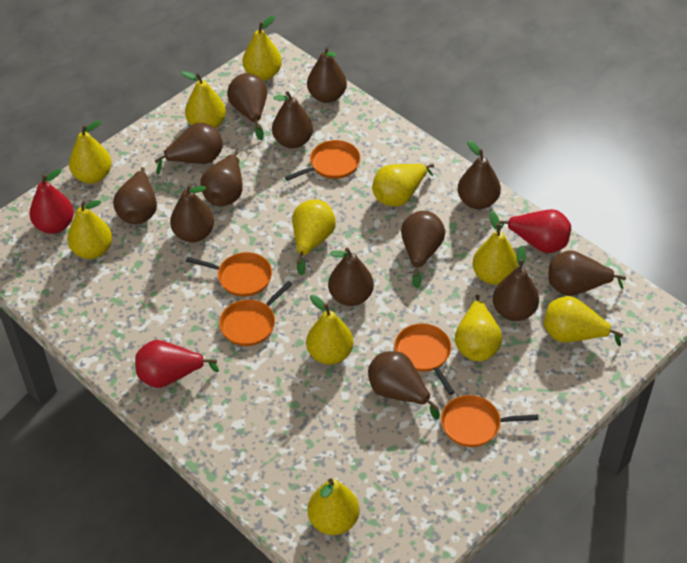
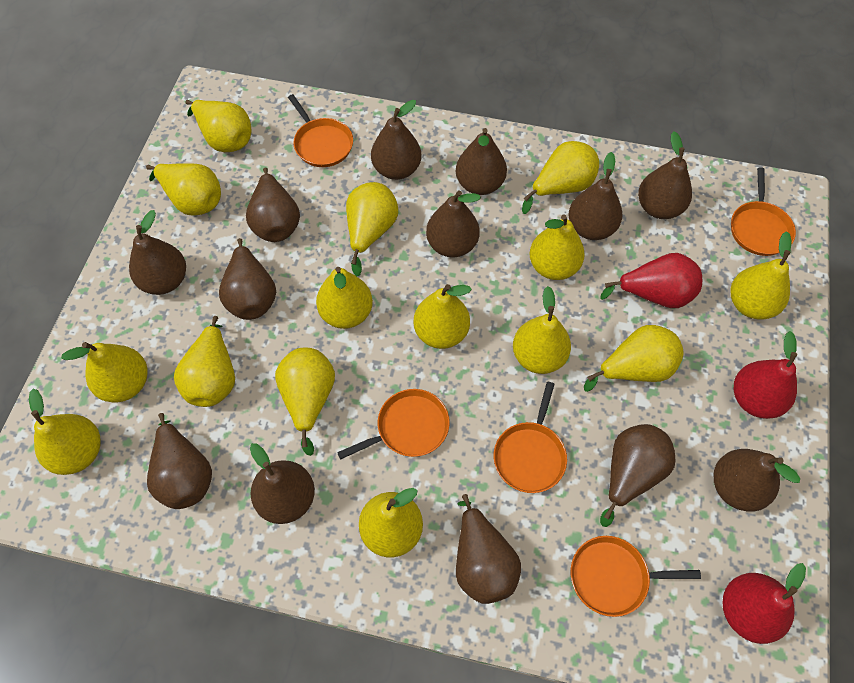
yellow pear: [67,200,112,259] [69,120,112,184] [181,71,226,128] [243,16,282,80] [292,199,336,275] [306,295,353,365] [308,478,359,535] [372,164,434,207] [455,295,502,361] [473,211,518,285] [544,296,623,346] = 11 -> [29,388,101,475] [61,342,147,403] [146,163,221,216] [174,316,235,407] [185,100,251,152] [275,348,335,456] [316,267,373,329] [346,182,398,276] [359,488,423,557] [413,284,472,349] [513,286,571,374] [522,141,599,214] [529,214,585,280] [584,325,683,392] [731,231,792,320] = 15

